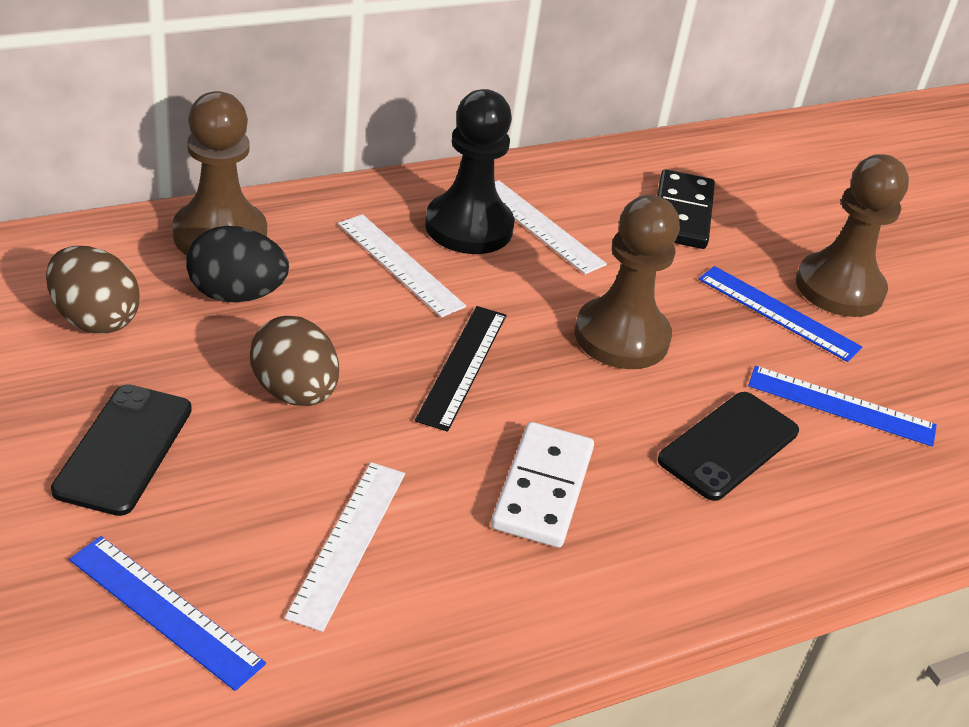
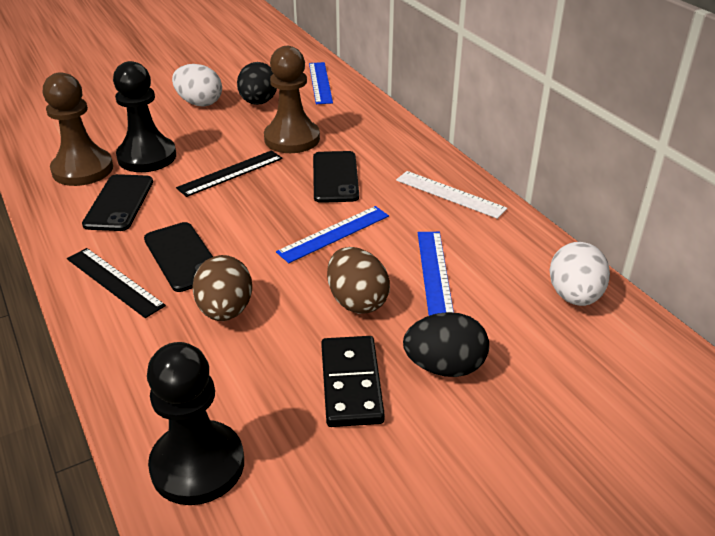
black egg: [186,226,289,303] = 1 -> [237,62,277,105] [403,312,489,377] = 2
black pawn: [425,89,515,254] = 1 -> [113,61,176,172] [147,342,244,505] = 2
black phone: [51,384,192,516] [658,392,799,501] = 2 -> [82,174,153,231] [144,222,213,292] [313,151,359,203] = 3
black ruler: [415,306,506,432] = 1 -> [67,248,166,318] [176,150,283,197] = 2
brown pawn: [172,91,267,255] [575,195,680,369] [796,154,909,317] = 3 -> [43,72,113,186] [264,46,320,153] = 2
white domino: [491,422,594,548] = 1 -> none = 0
white egg: none = 0 -> [172,64,222,106] [550,242,610,306] = 2
white ruler: [285,462,405,632] [338,214,466,317] [495,180,607,274] = 3 -> [396,171,508,219] = 1

